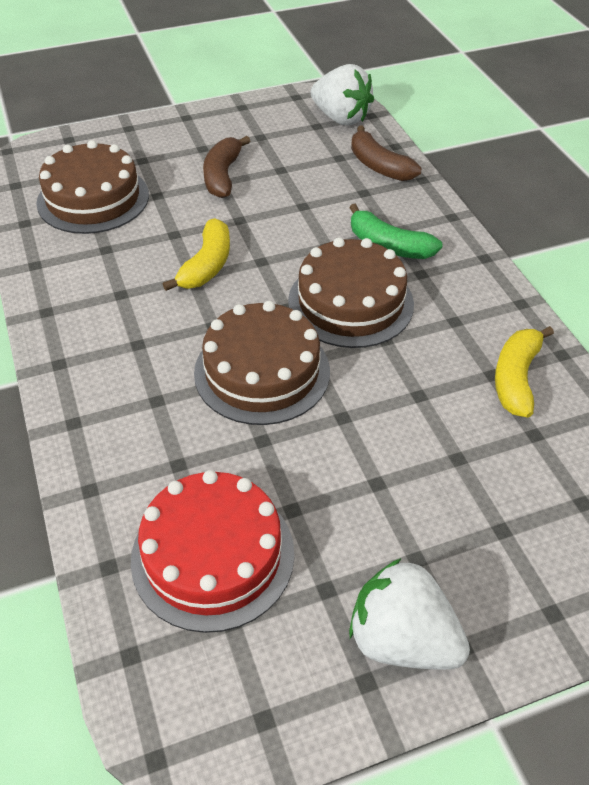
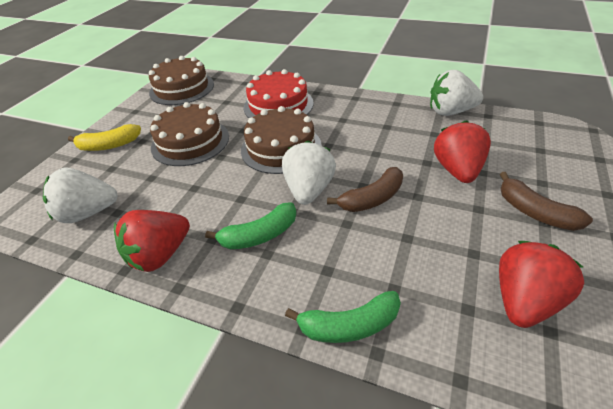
green banana: [349,204,443,259] = 1 -> [205,202,296,249] [285,291,401,343] = 2
red strawberry: none = 0 -> [114,210,190,272] [434,120,491,183] [499,241,584,328] = 3
white strawberry: [311,64,374,126] [349,558,470,670] = 2 -> [43,168,118,223] [282,140,336,205] [430,70,483,116] = 3
yellow banana: [163,218,230,291] [495,326,554,418] = 2 -> [68,124,141,151] = 1

